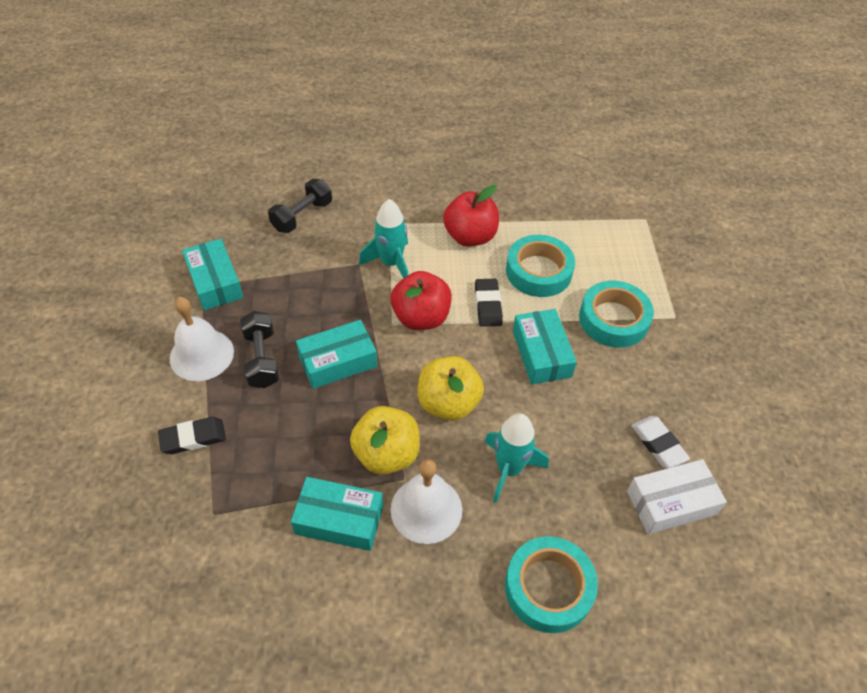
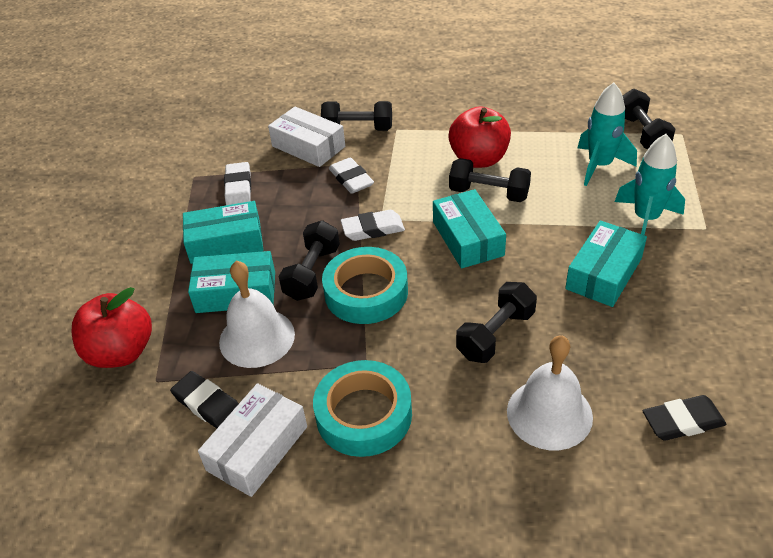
black dumbbell: [240,311,279,388] [268,179,332,233] = 2 -> [279,220,340,301] [321,101,392,131] [449,158,531,202] [456,282,537,363] [622,89,675,149] = 5
turquoise tape: [505,536,598,633] [506,235,575,297] [579,281,654,348] = 3 -> [313,360,412,457] [322,247,408,324] = 2
white box: [627,459,727,534] = 1 -> [198,383,307,497] [268,107,345,167] = 2
white eraser: [631,416,690,468] = 1 -> [224,162,251,205] [329,157,374,194] [340,210,405,241] = 3
yellow apple: [350,406,420,475] [418,356,484,421] = 2 -> none = 0

